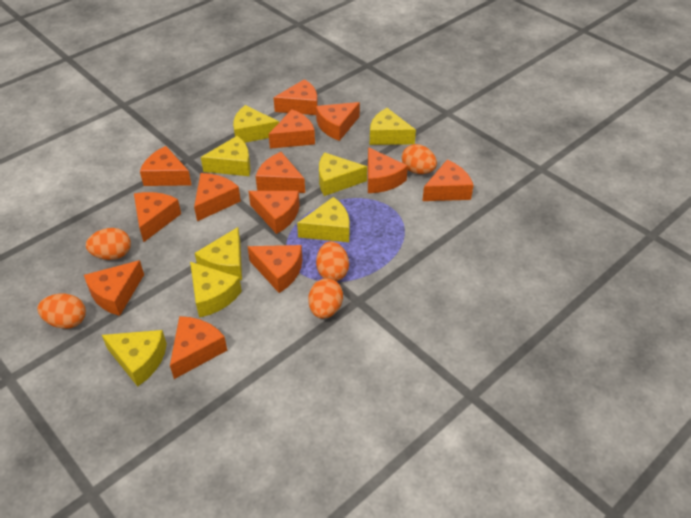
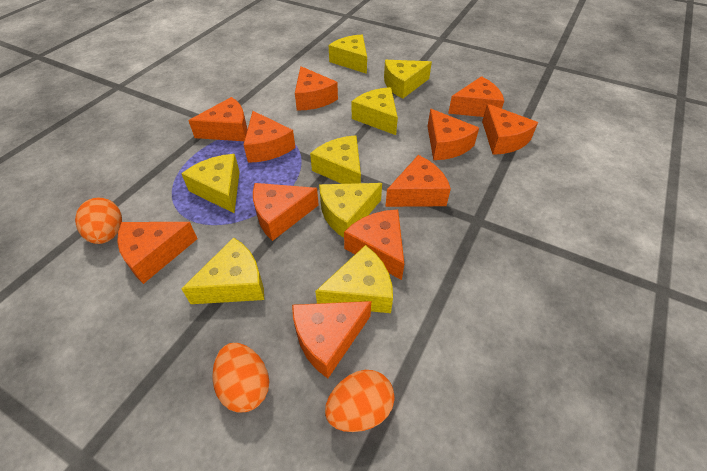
orange cheese: [84,260,144,316] [134,192,181,242] [140,146,192,186] [170,316,227,379] [194,173,241,221] [247,245,302,293] [249,191,300,234] [256,152,305,193] [269,109,315,149] [273,79,318,115] [316,102,360,141] [368,147,408,193] [422,160,474,201] = 13 -> [117,222,198,284] [188,97,248,141] [244,111,295,163] [253,183,319,241] [292,301,371,379] [295,66,338,111] [344,209,404,280] [385,155,451,207] [427,109,479,160] [448,76,504,117] [482,104,538,155] = 11
orange egg: [37,293,86,329] [86,228,131,260] [308,278,343,319] [316,241,349,281] [402,144,437,174] = 5 -> [75,198,122,244] [212,343,269,413] [325,370,395,432] = 3

